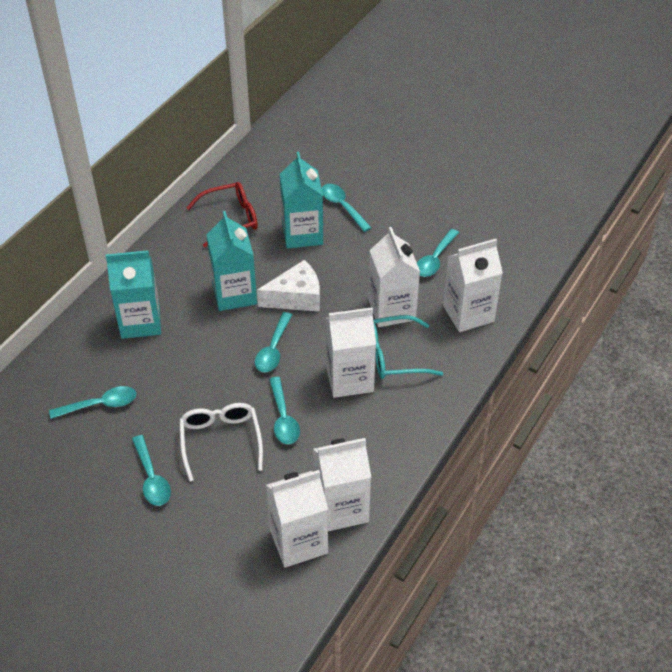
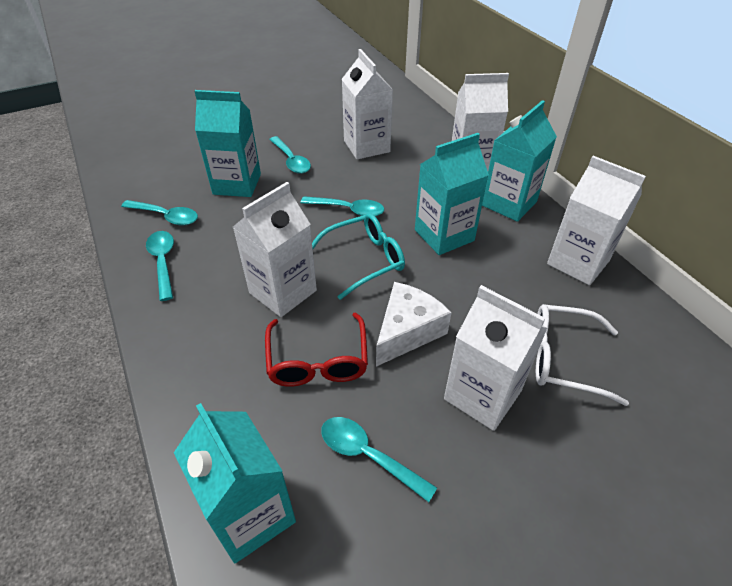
turquoise carton: [106,250,161,339] [206,211,257,311] [280,152,323,249] = 3 -> [174,403,296,563] [194,90,261,197] [415,133,489,255] [482,100,557,222] = 4
turquoise spoon: [49,386,136,419] [132,435,171,506] [255,312,292,372] [269,377,300,444] [321,184,372,232] [417,229,459,277] = 6 -> [121,200,198,225] [146,231,174,301] [269,136,311,174] [300,196,384,216] [321,417,437,502] = 5

